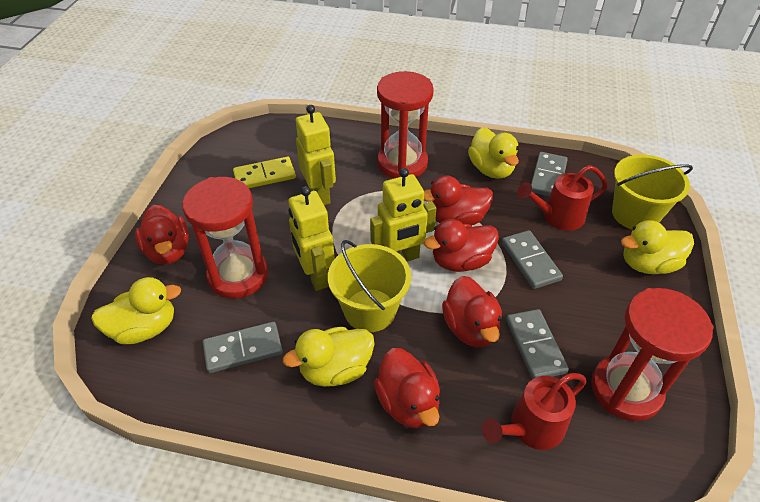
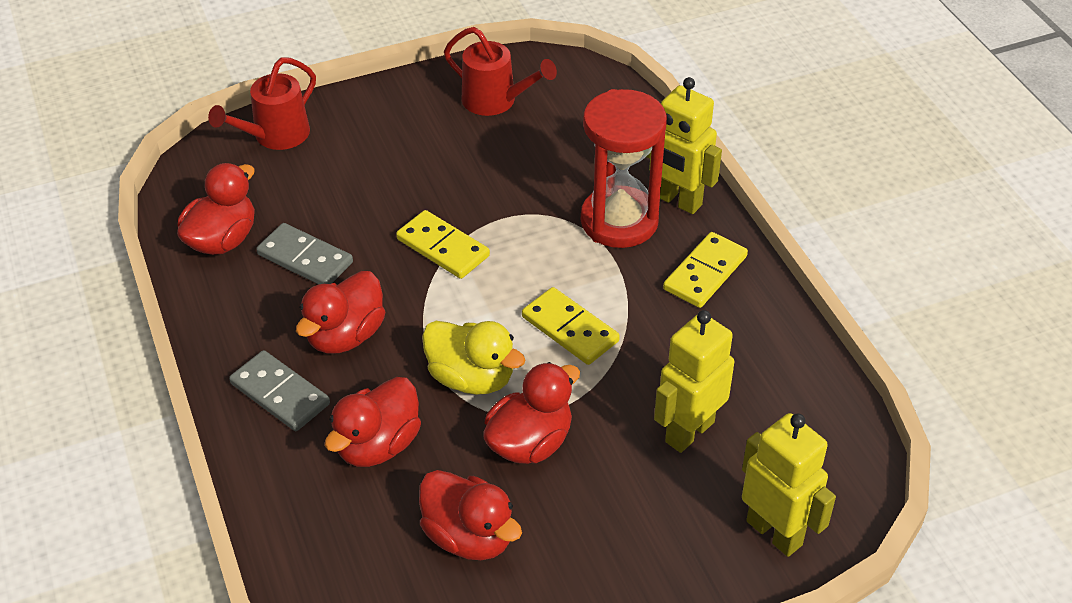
grey domino: [202,322,283,373] [502,230,563,289] [506,309,569,379] [531,152,568,196] = 4 -> [229,350,330,431] [256,223,353,284] = 2
red hourglass: [182,177,268,299] [377,71,434,178] [591,288,714,421] = 3 -> [581,89,667,248] = 1
yellow bucket: [328,240,411,332] [612,155,693,230] = 2 -> none = 0
yellow domino: [233,157,296,188] = 1 -> [396,210,490,279] [522,287,620,365] [663,232,748,308] = 3
yellow duck: [91,277,181,344] [283,327,375,387] [468,128,519,179] [621,220,694,274] = 4 -> [422,321,526,395] = 1

